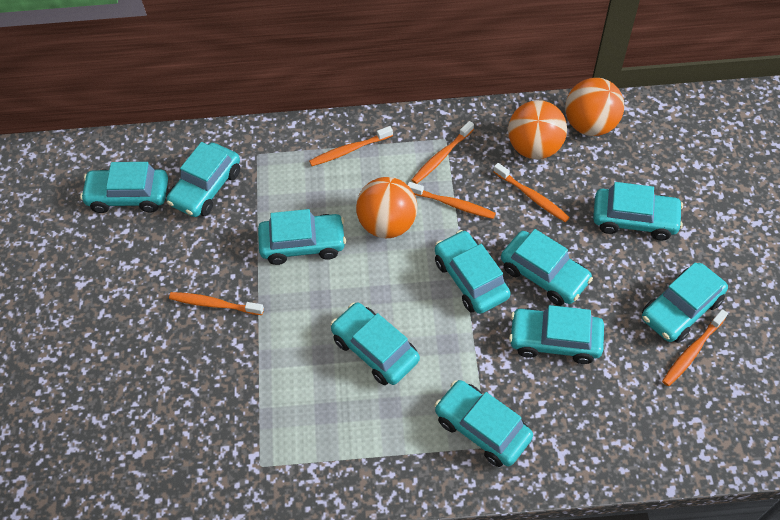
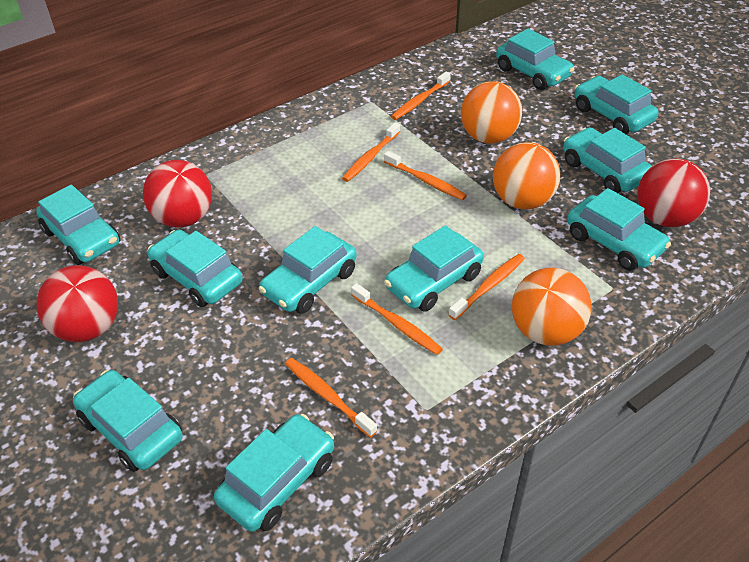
red ball: none = 0 -> [37,265,118,342] [143,160,212,227] [637,158,710,227] = 3

